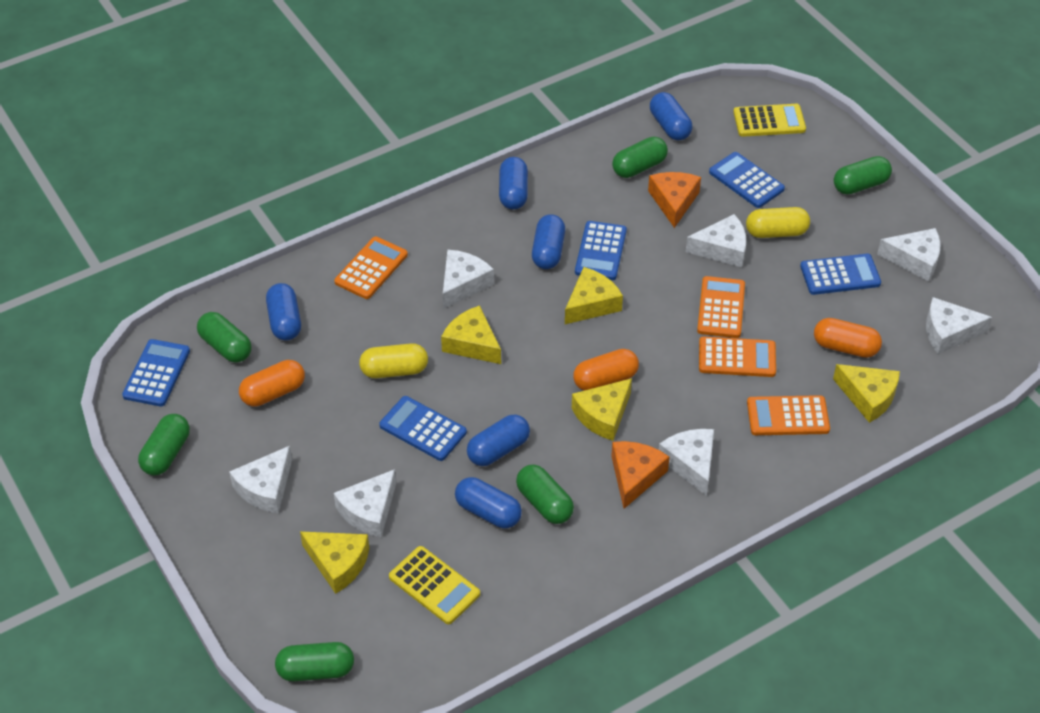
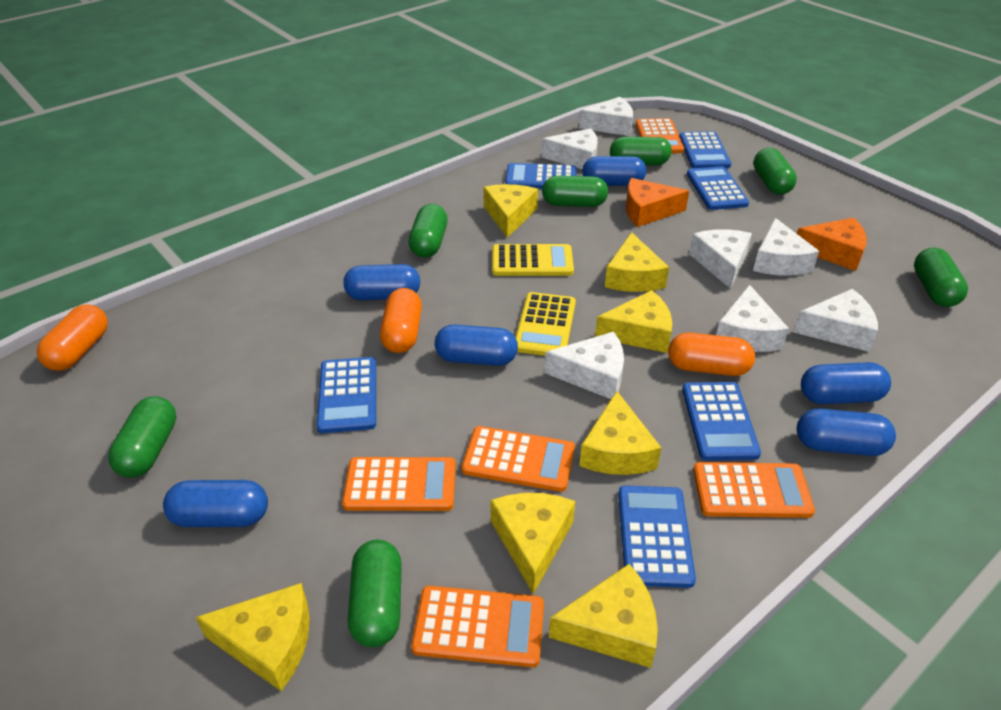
blue calculator: [122,339,190,406] [379,396,467,461] [575,221,627,280] [709,152,785,208] [800,254,881,295] = 5 -> [317,357,376,433] [505,163,577,189] [618,485,696,588] [679,132,731,168] [682,382,761,461] [687,166,749,210] = 6
green capsule: [138,414,190,475] [197,312,252,363] [275,642,354,681] [516,464,574,524] [612,136,668,178] [834,156,892,194] = 6 -> [108,396,176,478] [348,540,402,647] [409,204,448,258] [542,175,608,207] [610,137,672,166] [753,148,797,195] [914,248,968,307] = 7
orange calculator: [334,237,408,299] [697,276,745,338] [699,337,776,377] [747,395,830,435] = 4 -> [342,457,456,511] [411,586,544,667] [461,426,575,492] [636,118,684,153] [693,462,815,518] = 5
yellow capsule: [359,343,428,378] [746,207,810,238] = 2 -> none = 0
yellow cheese: [300,531,369,594] [441,305,501,364] [565,267,623,324] [572,378,632,441] [833,364,900,423] = 5 -> [195,583,310,691] [483,184,538,238] [490,493,575,595] [549,564,658,668] [579,391,661,475] [595,290,672,353] [605,232,669,292] = 7

